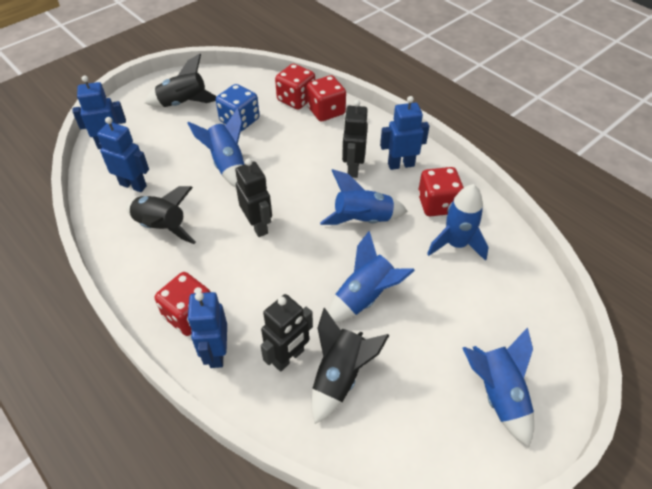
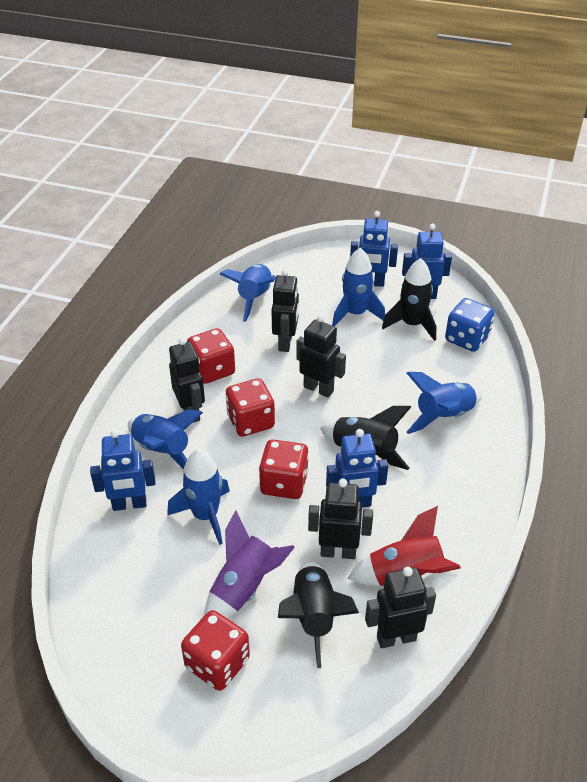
black robot: [235,158,272,237] [260,294,313,372] [342,100,368,178] = 3 -> [169,337,205,423] [272,269,299,352] [296,315,346,398] [308,479,373,559] [365,567,436,648] = 5
purple rocket: none = 0 -> [204,510,295,619] = 1
red rocket: none = 0 -> [348,506,461,586] = 1

